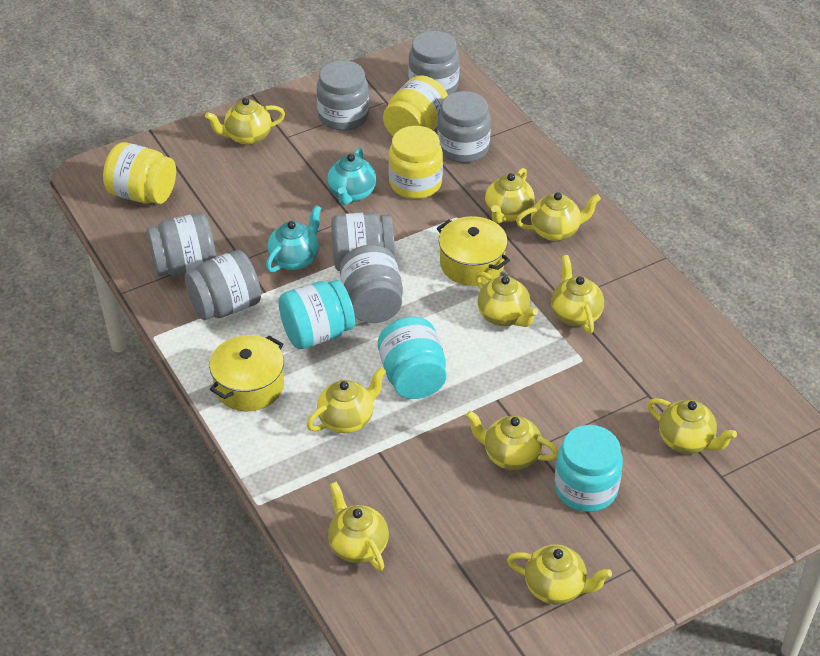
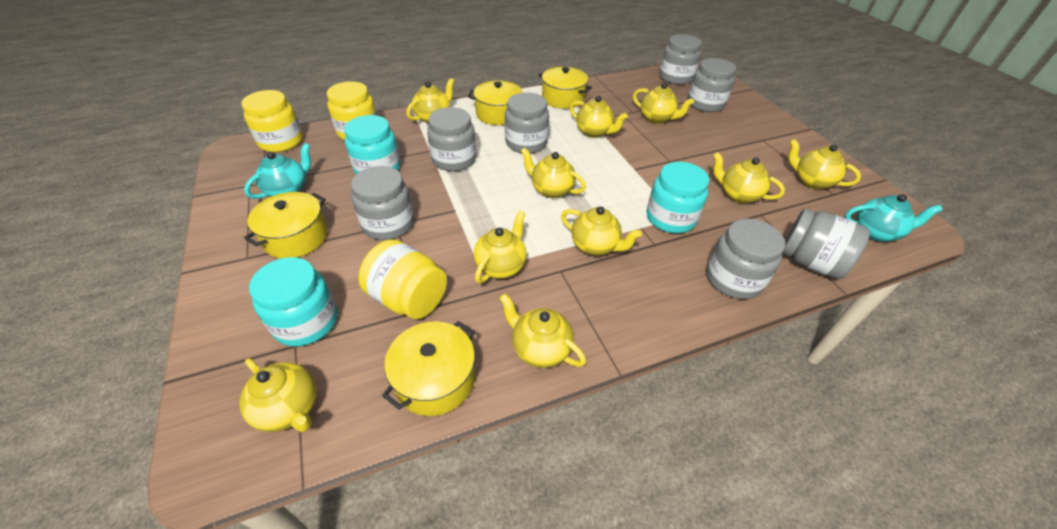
yellow pot: [209,335,284,411] [437,216,510,286] = 2 -> [244,192,328,258] [382,321,475,416] [468,80,523,125] [539,67,592,109] = 4

